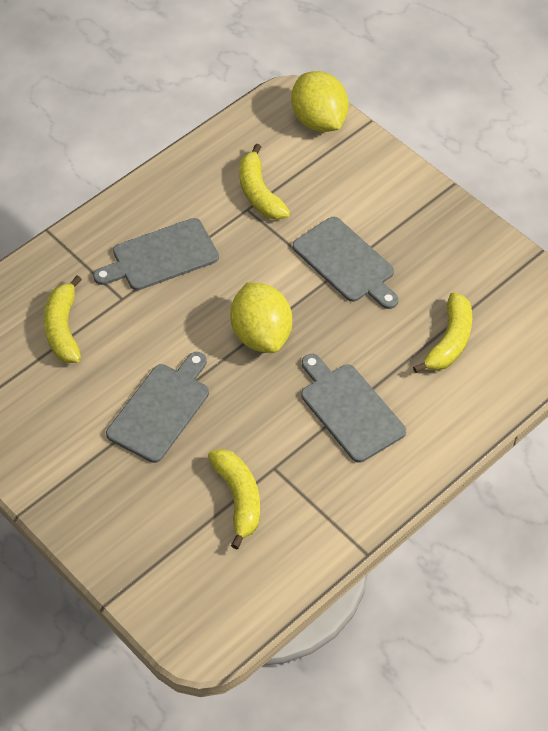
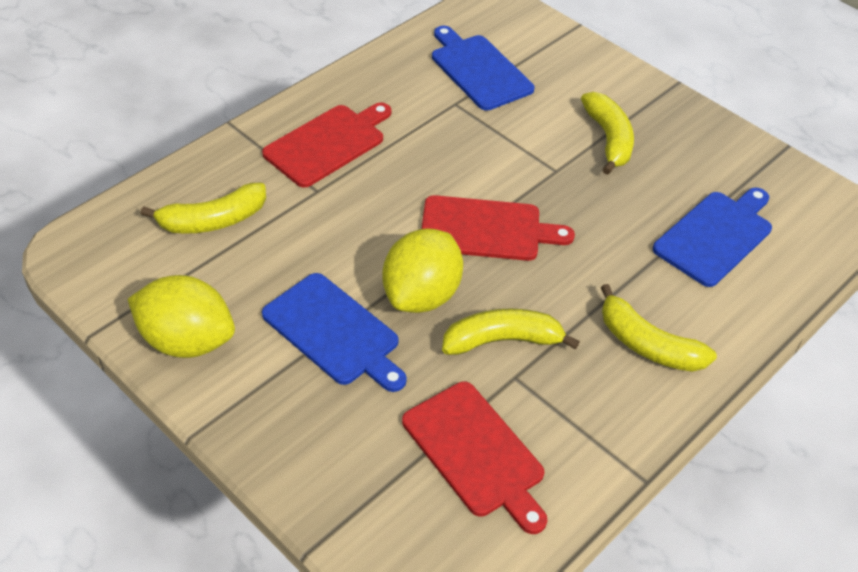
blue cutting board: none = 0 -> [262,273,407,392] [432,26,534,111] [653,188,772,287] = 3
grey cutting board: [93,218,219,290] [106,352,209,463] [293,217,399,309] [301,354,406,463] = 4 -> none = 0
red cutting board: none = 0 -> [262,102,392,188] [402,382,547,534] [421,195,575,261] = 3

